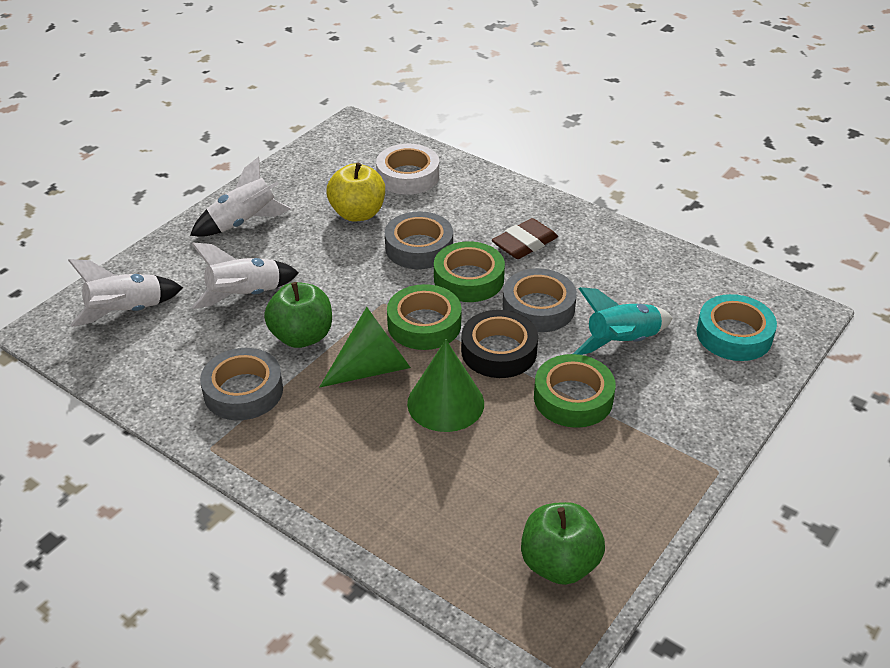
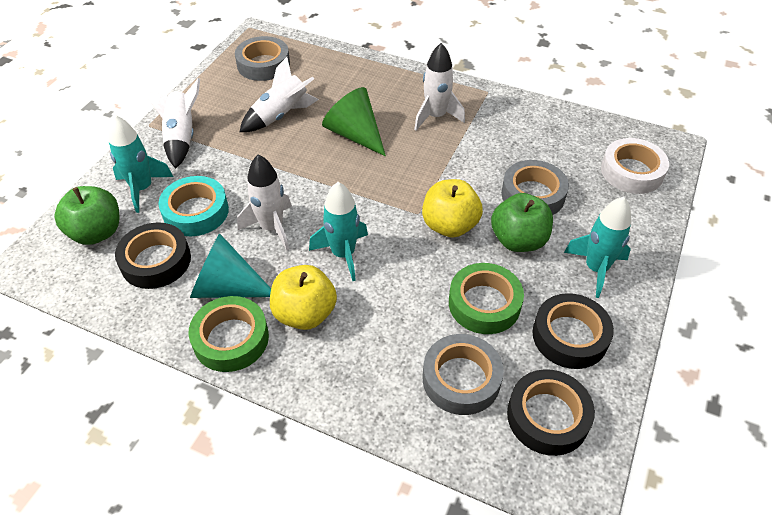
black tape: [461,310,538,378] = 1 -> [115,222,191,289] [507,369,595,456] [532,293,614,369] = 3
brown eraser: [492,218,558,259] = 1 -> none = 0
green cone: [320,307,411,387] [407,340,484,432] = 2 -> [322,87,386,157] = 1
green tape: [387,284,462,350] [434,241,505,302] [534,354,616,428] = 3 -> [189,296,269,372] [449,263,524,334] = 2
turquoise cone: none = 0 -> [190,233,271,298] = 1
turquoise rocket: [573,287,672,355] = 1 -> [108,115,173,213] [309,182,368,281] [564,197,631,298] = 3
white rocket: [68,259,183,327] [190,157,291,237] [192,242,299,309] = 3 -> [146,78,200,168] [237,155,292,251] [240,57,319,132] [414,43,465,131] = 4
yellow apple: [326,163,385,222] = 1 -> [270,265,337,330] [422,179,483,238] = 2

